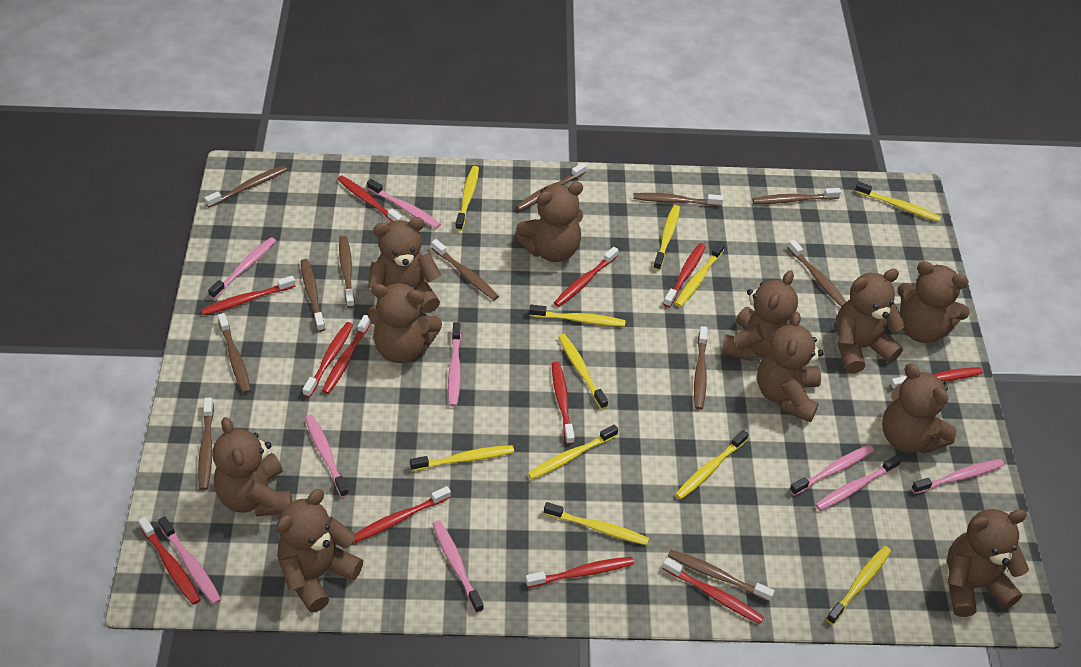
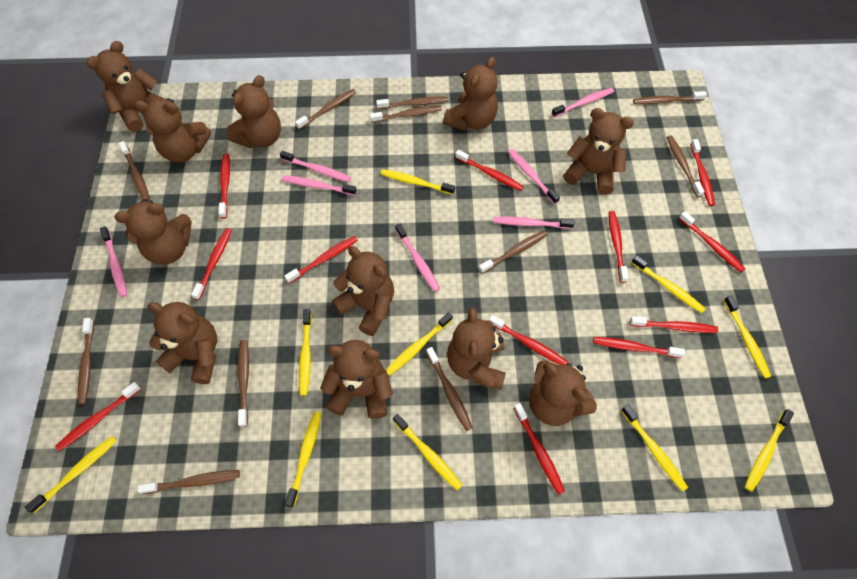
brown toothbrush: [198,398,214,490] [205,166,287,208] [218,313,251,394] [301,259,325,332] [339,236,355,308] [431,239,499,300] [516,163,587,211] [633,193,723,206] [668,550,775,602] [694,326,707,410] [753,188,841,204] [787,239,846,307] = 12 -> [78,318,94,405] [119,141,150,201] [138,470,240,494] [238,340,249,427] [295,89,356,130] [370,106,442,123] [376,97,448,109] [426,347,473,431] [479,230,548,274] [633,91,707,104] [666,135,705,197] = 11
pink toothbrush: [158,516,221,605] [208,237,276,299] [305,415,349,498] [367,179,441,229] [433,520,484,613] [448,322,461,407] [790,445,874,496] [815,455,901,511] [911,459,1005,494] = 9 -> [100,226,127,297] [280,151,351,182] [281,175,357,195] [395,223,440,292] [493,216,574,229] [508,149,560,204] [551,88,614,117] = 7
yellow toothbrush: [410,445,514,471] [455,166,479,231] [527,425,618,480] [529,305,626,327] [544,502,649,545] [558,334,608,409] [653,205,680,270] [675,241,725,307] [675,430,748,500] [826,546,891,625] [855,182,941,222] = 11 -> [25,436,117,513] [285,412,321,508] [299,309,312,395] [381,169,455,195] [386,312,453,376] [393,414,462,490] [621,405,688,492] [631,255,706,313] [724,296,771,378] [745,409,794,492] = 10

